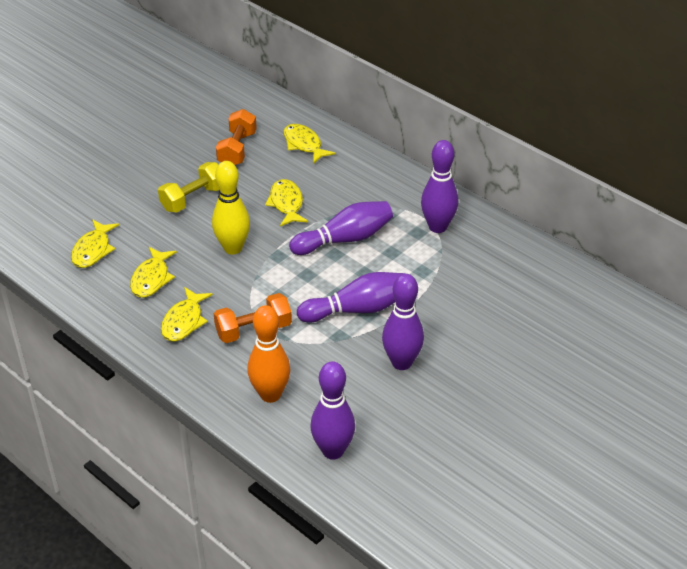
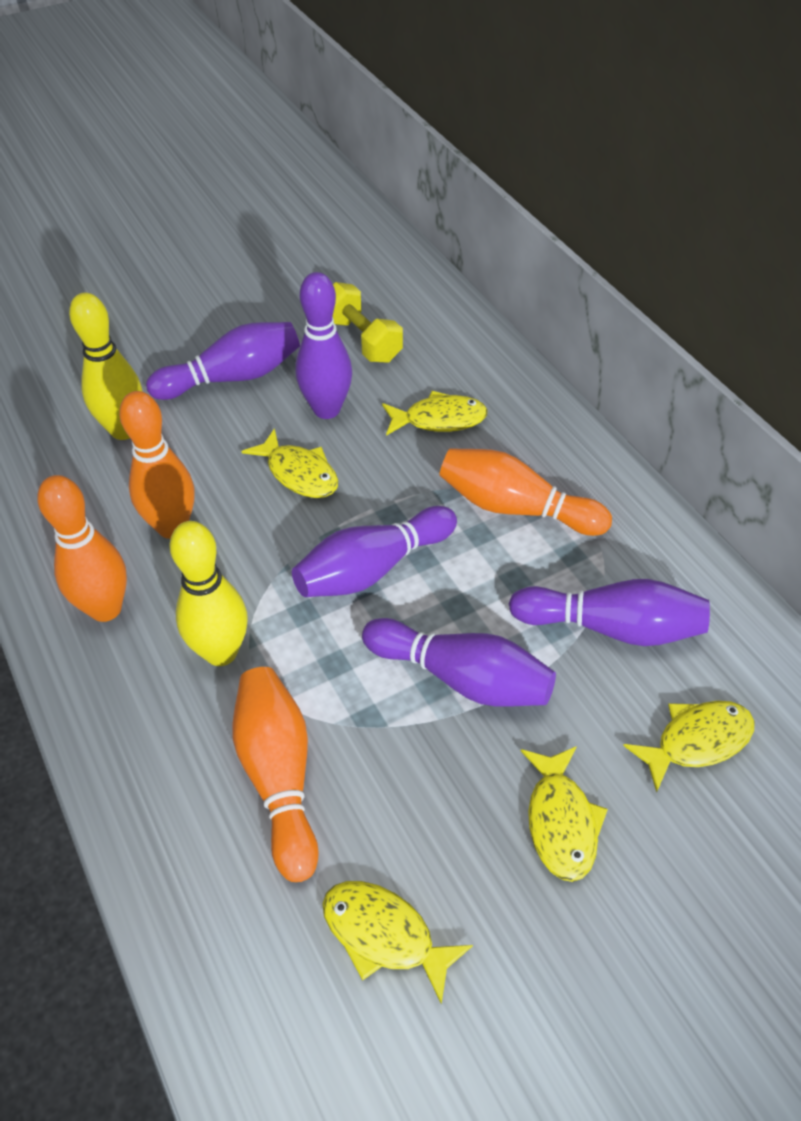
orange bowling pin: [247,305,291,403] = 1 -> [37,475,127,622] [119,391,195,539] [232,667,319,882] [439,448,612,536] = 4
orange dumbbell: [214,293,292,343] [216,109,257,165] = 2 -> none = 0
yellow bowling pin: [212,161,250,255] = 1 -> [69,293,143,440] [170,521,248,666] = 2

